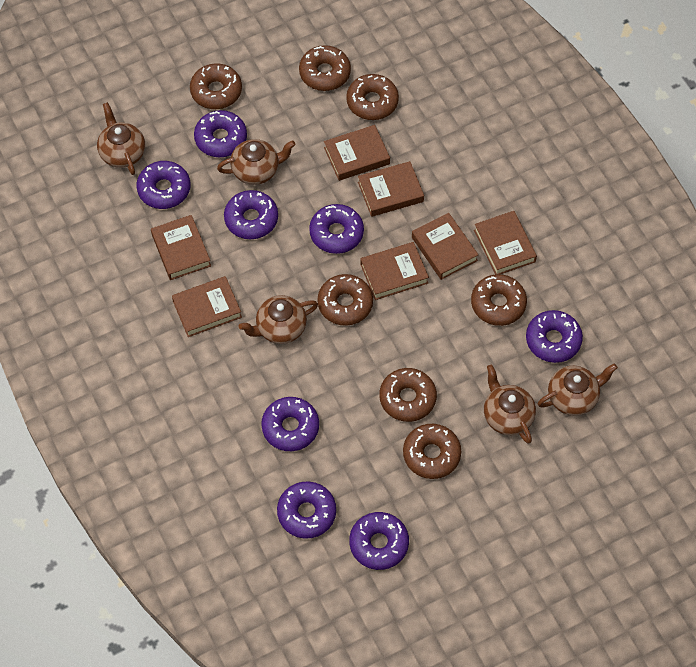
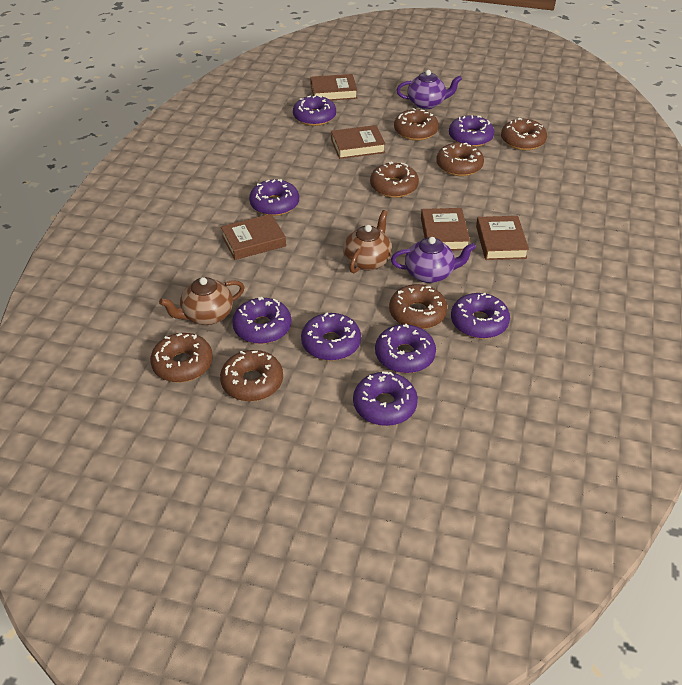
brown book: [151,215,211,280] [172,276,242,337] [324,125,390,181] [358,161,424,217] [360,242,429,300] [412,213,478,280] [474,211,537,274] = 7 -> [221,214,286,260] [310,74,357,101] [331,125,385,159] [421,208,470,251] [476,216,529,260] = 5
brown teapot: [97,102,145,175] [217,139,296,185] [239,295,318,344] [484,365,536,444] [538,363,618,416] = 5 -> [159,277,245,325] [343,210,392,273] = 2
purple teapot: none = 0 -> [391,237,476,283] [397,70,462,109] = 2

